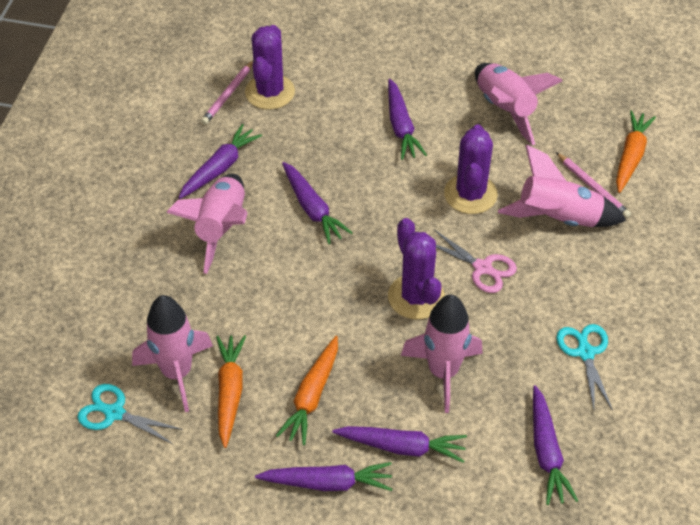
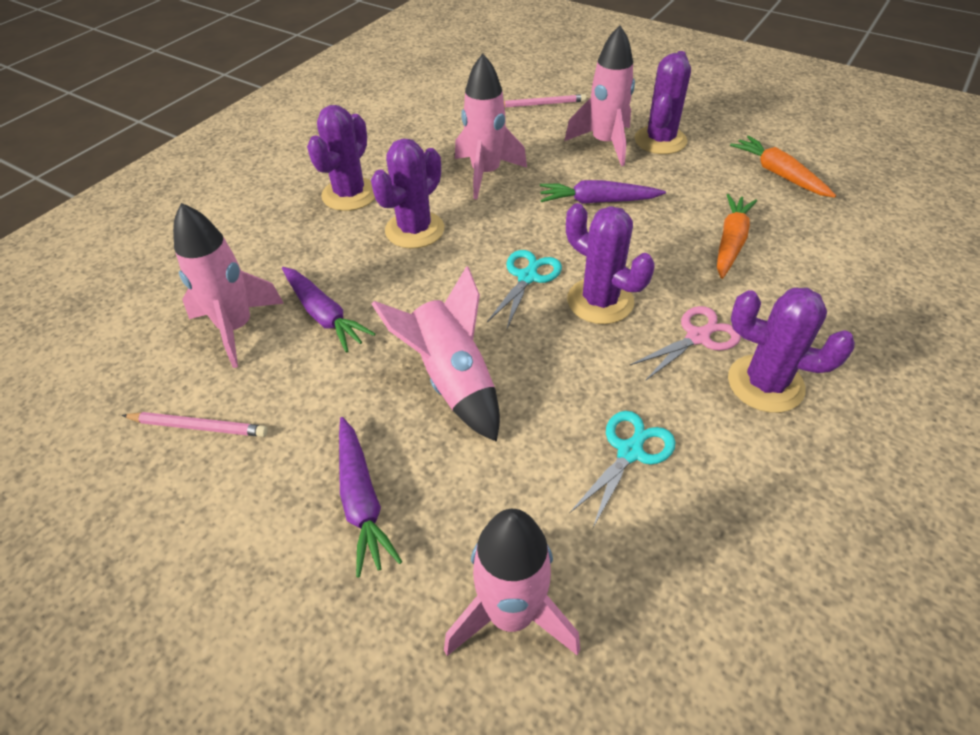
orange carrot: [216,335,246,448] [276,336,338,445] [616,110,656,193] = 3 -> [717,194,757,279] [730,136,836,198] = 2
purple cactus: [245,25,295,110] [388,218,445,319] [444,124,498,214] = 3 -> [307,105,375,211] [371,138,444,248] [566,203,655,324] [634,51,691,154] [728,288,855,413] = 5
purple carrot: [178,124,262,199] [255,462,392,491] [282,162,352,244] [332,426,467,463] [388,79,427,160] [533,385,578,505] = 6 -> [282,267,375,352] [339,417,402,578] [540,180,666,204] = 3

